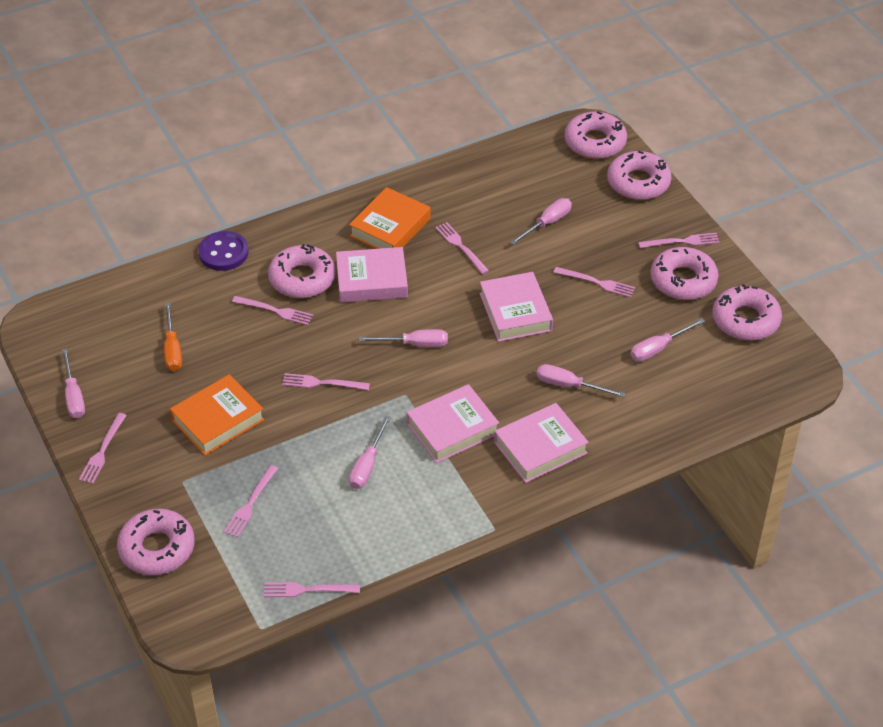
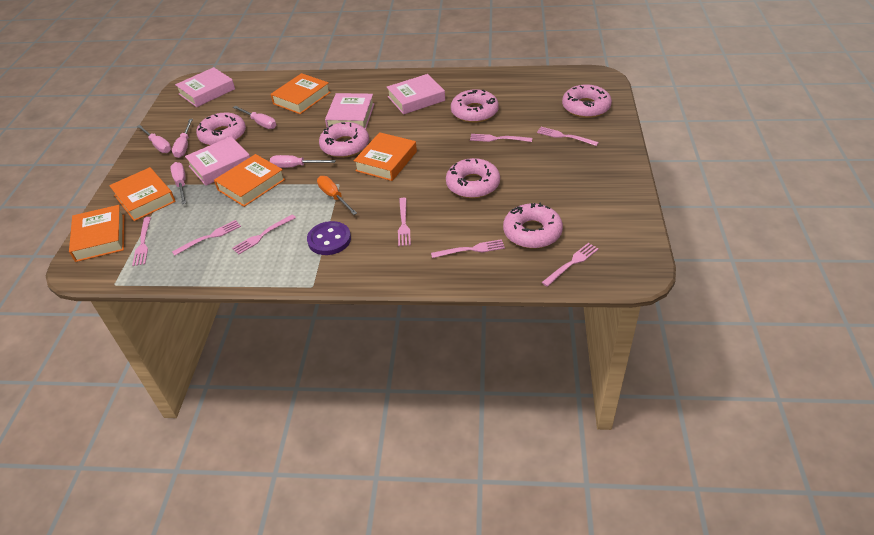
orange book: [170,374,265,455] [349,187,430,249] = 2 -> [69,205,124,262] [109,167,176,221] [214,154,285,207] [270,73,331,114] [354,132,417,181] = 5
pink screwdriver: [62,348,85,418] [349,416,391,489] [359,329,448,347] [510,198,572,245] [537,364,626,397] [631,318,705,361] = 6 -> [137,125,171,153] [170,162,186,204] [172,119,193,158] [233,106,276,129] [270,155,336,168] = 5

